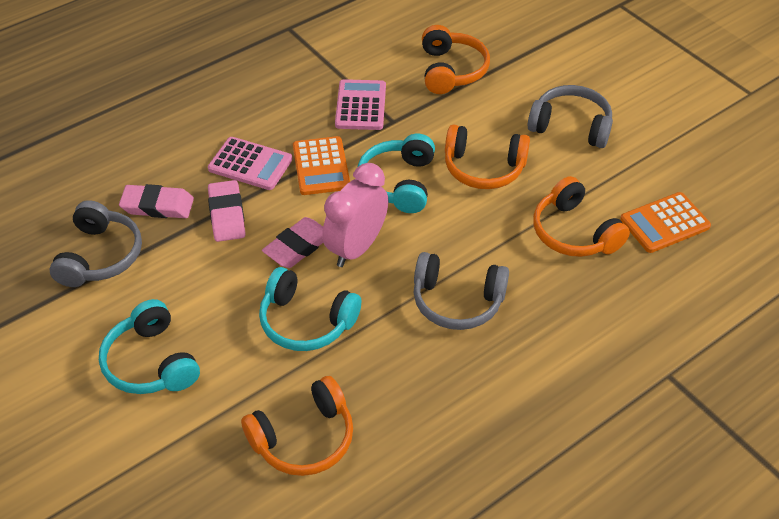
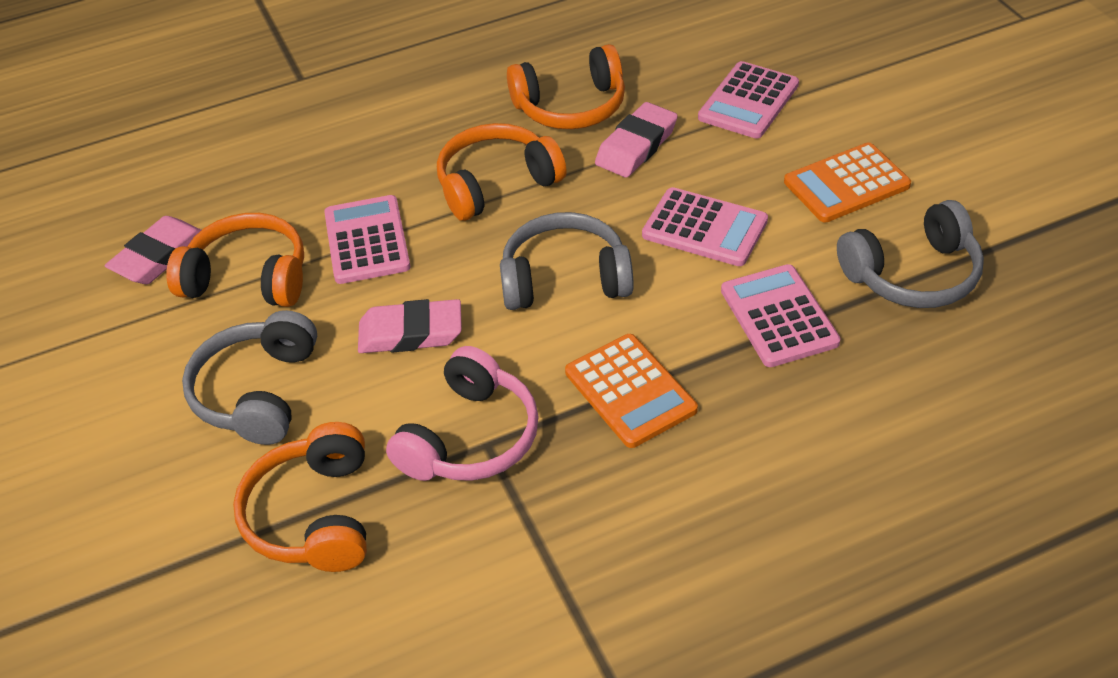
pink calculator: [208,137,292,190] [335,79,386,130] = 2 -> [324,195,411,284] [642,187,768,266] [698,61,799,139] [721,264,841,367] = 4
pink clock: [322,163,388,267] = 1 -> none = 0
pink headphones: none = 0 -> [386,346,539,481] = 1
turquoise headphones: [99,299,200,394] [259,267,362,351] [358,134,435,213] = 3 -> none = 0

